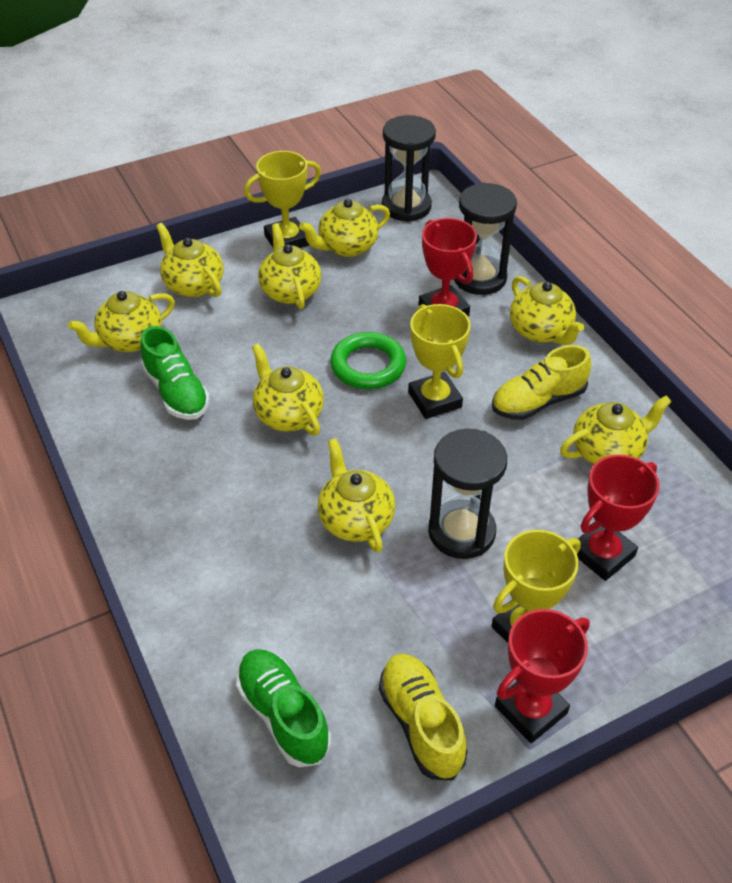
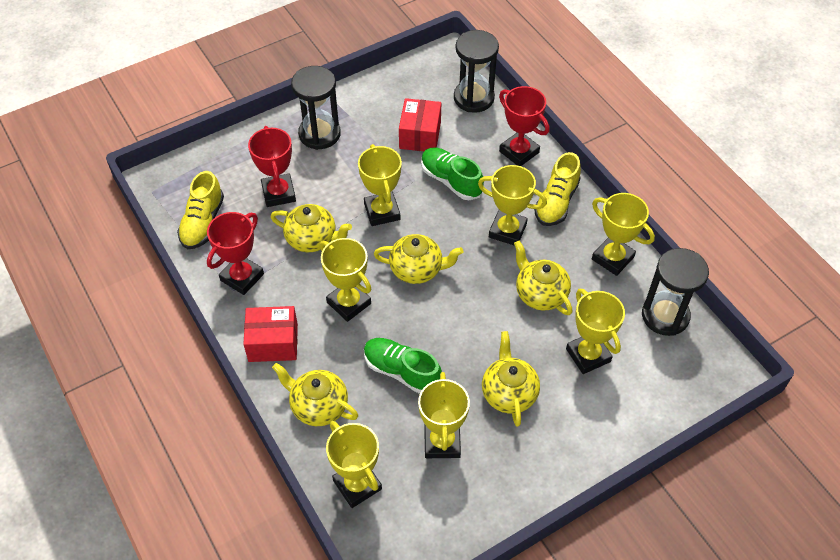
green ring: [330,332,406,389] = 1 -> none = 0
red box: none = 0 -> [243,306,298,362] [399,98,441,151] = 2
yellow teapot: [68,291,175,352] [156,223,224,297] [252,343,324,436] [258,223,321,309] [299,199,390,257] [318,439,395,553] [510,276,584,345] [560,395,672,465] = 8 -> [271,204,352,252] [272,363,358,426] [374,234,463,284] [482,331,540,427] [514,241,573,315] = 5
yellow trophy: [244,151,321,248] [408,304,471,419] [492,530,581,643] = 3 -> [320,238,371,322] [326,421,382,508] [358,144,402,226] [418,372,470,458] [478,165,547,246] [566,288,625,374] [592,193,655,276] = 7

